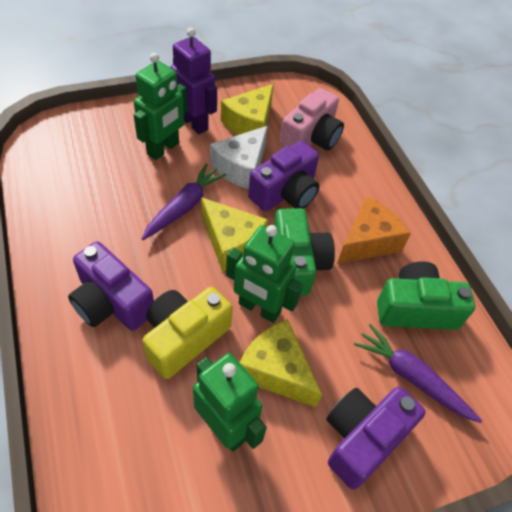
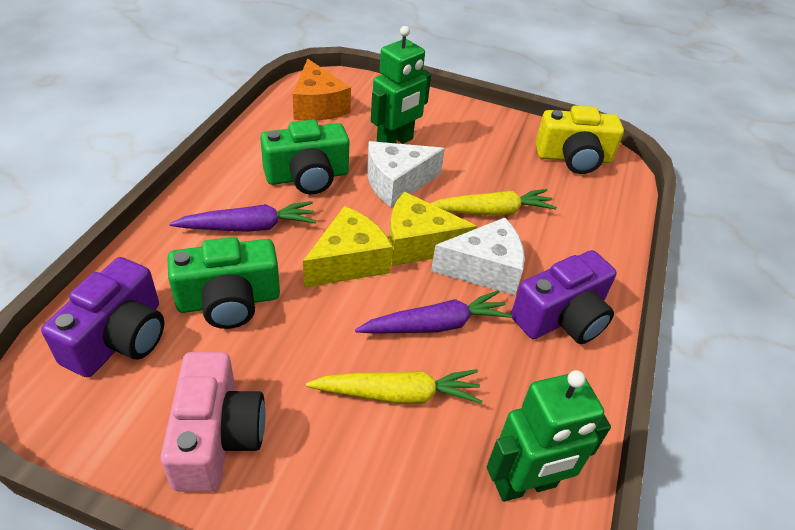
green robot: [134,53,187,160] [193,353,267,452] [226,225,303,323] = 3 -> [371,26,431,144] [487,370,611,502] = 2
purple camera: [68,241,154,331] [248,141,320,211] [327,387,425,490] = 3 -> [41,257,164,377] [511,250,617,344] = 2
purple robot: [170,28,217,134] = 1 -> none = 0
white cheese: [210,126,268,189] = 1 -> [367,141,445,207] [431,218,525,296] = 2
yellow carrot: none = 0 -> [306,369,483,404] [430,189,557,216] = 2
yellow cheese: [201,197,268,271] [221,84,274,135] [239,319,322,407] = 3 -> [303,206,393,288] [389,192,477,266] = 2

